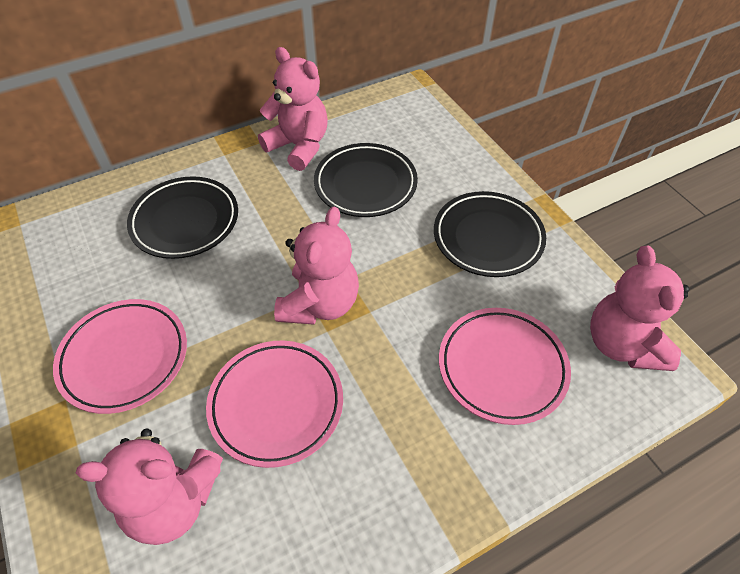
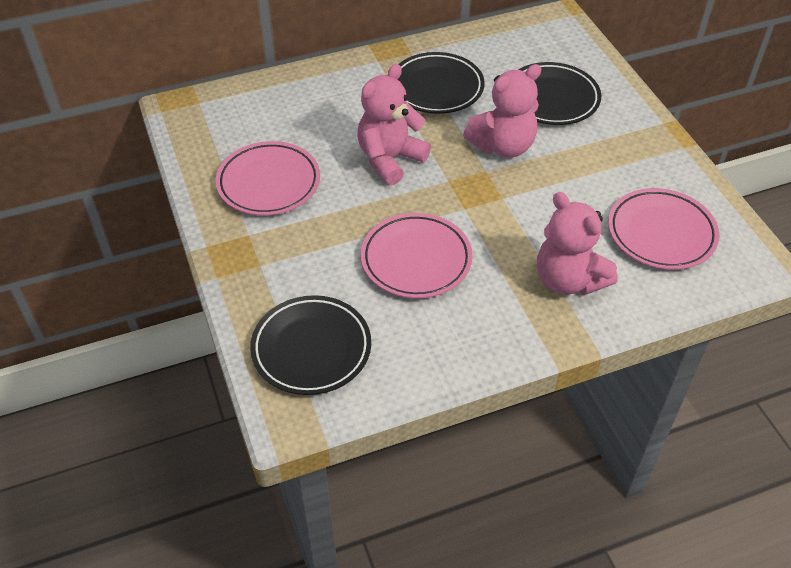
pink teddy bear: [76,429,223,545] [258,47,328,171] [274,206,359,325] [590,245,689,371] = 4 -> [358,64,431,185] [463,64,541,158] [537,192,618,295] = 3

